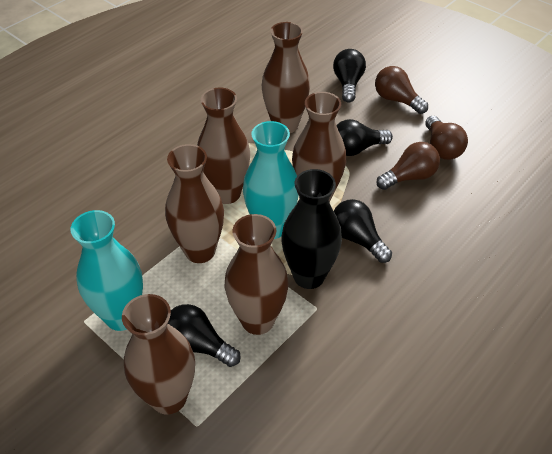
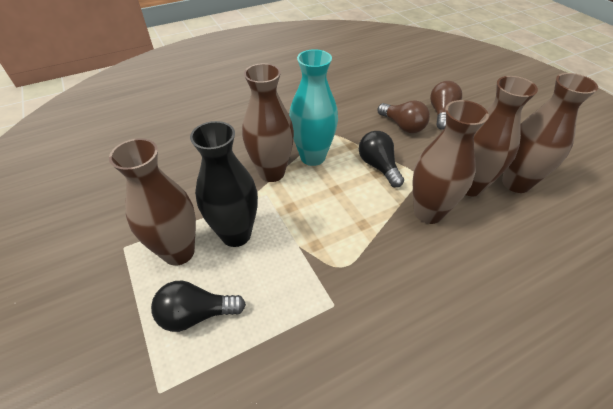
black light bulb: [168,304,241,367] [333,49,366,103] [334,199,392,263] [336,119,393,156] = 4 -> [151,281,246,332] [359,131,404,188] = 2
brown light bulb: [375,66,428,114] [376,142,440,190] [425,116,468,160] = 3 -> [378,100,430,133] [430,81,462,130] = 2
brown vase: [122,294,195,415] [165,144,224,263] [197,88,250,204] [225,214,289,335] [262,22,310,133] [292,92,346,202] = 6 -> [109,138,196,266] [242,63,294,182] [413,100,489,224] [466,76,538,196] [502,73,598,193] = 5
turquoise vase: [71,210,143,331] [243,121,299,239] = 2 -> [289,49,338,166] = 1

